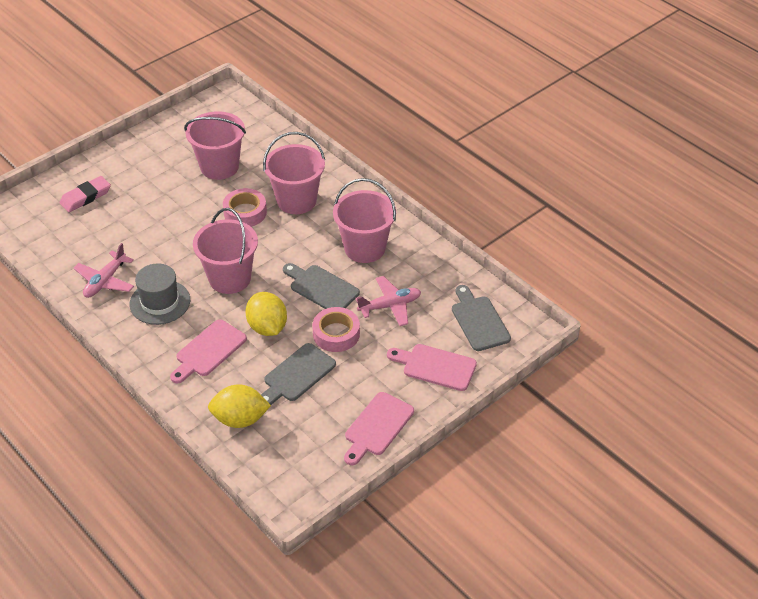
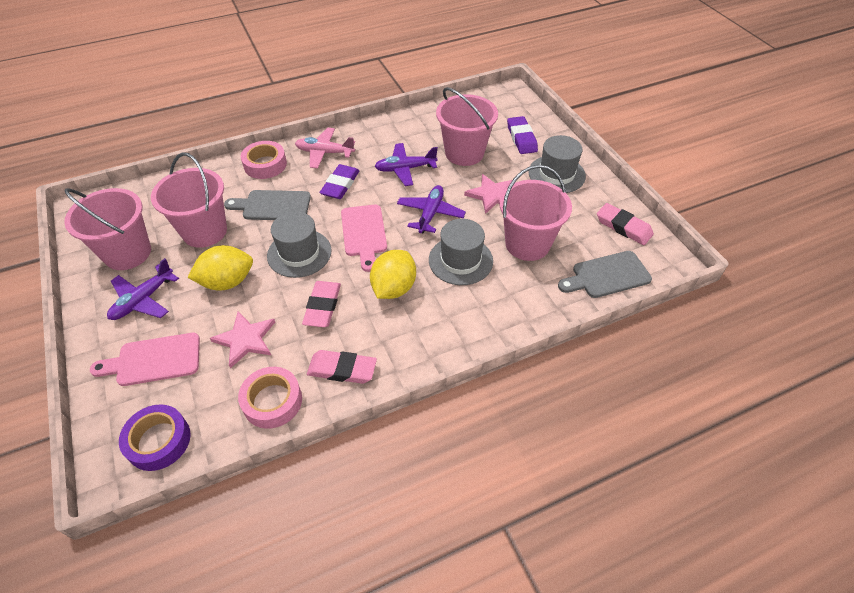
grey cutting board: [261,343,336,405] [283,263,360,309] [452,285,511,351] = 3 -> [224,190,311,220] [558,251,652,298] = 2
grey hat: [129,263,190,325] = 1 -> [267,212,332,278] [429,219,493,285] [528,135,586,193] = 3
pink cutting board: [170,319,247,383] [344,392,414,465] [387,344,477,391] = 3 -> [90,333,200,386] [341,205,387,272] = 2
pink eraser: [60,176,111,212] = 1 -> [302,281,341,327] [307,350,377,384] [597,203,654,245] = 3
pink plane: [74,243,134,298] [355,276,421,326] = 2 -> [295,128,355,168] = 1
pink star: none = 0 -> [210,311,275,368] [464,174,512,214] = 2
purple eraser: none = 0 -> [319,164,359,199] [507,116,538,154] = 2
purple plane: none = 0 -> [107,258,179,320] [375,143,438,186] [397,185,466,234] = 3
purple tape: none = 0 -> [119,404,191,471] = 1

